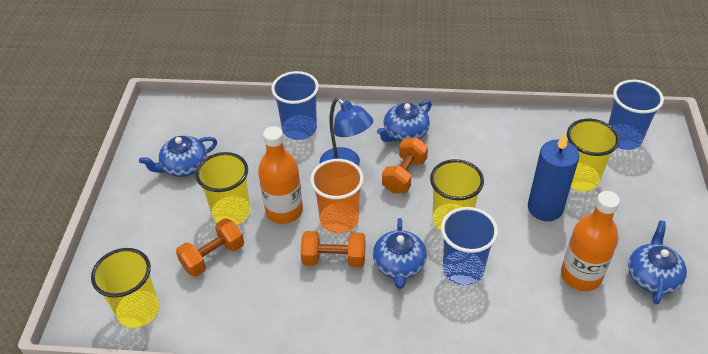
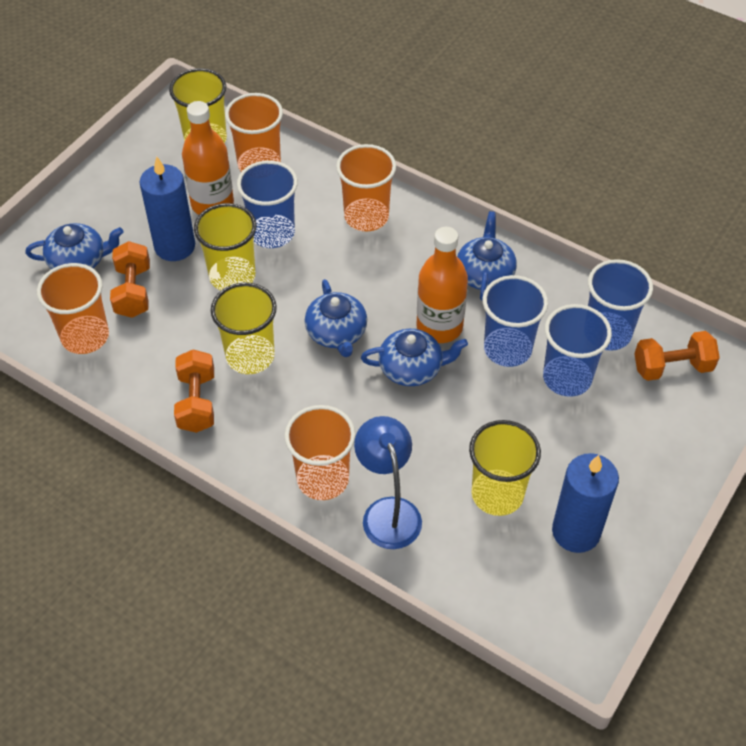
blue candle: [528,133,579,221] = 1 -> [140,156,195,261] [552,453,619,553] = 2
blue cup: [271,71,319,140] [441,207,498,285] [608,80,664,150] = 3 -> [237,161,298,248] [483,275,548,367] [543,304,612,397] [588,259,653,351] = 4
orange cup: [310,159,364,233] = 1 -> [37,263,109,354] [225,93,283,172] [285,405,356,500] [336,144,396,231] = 4

